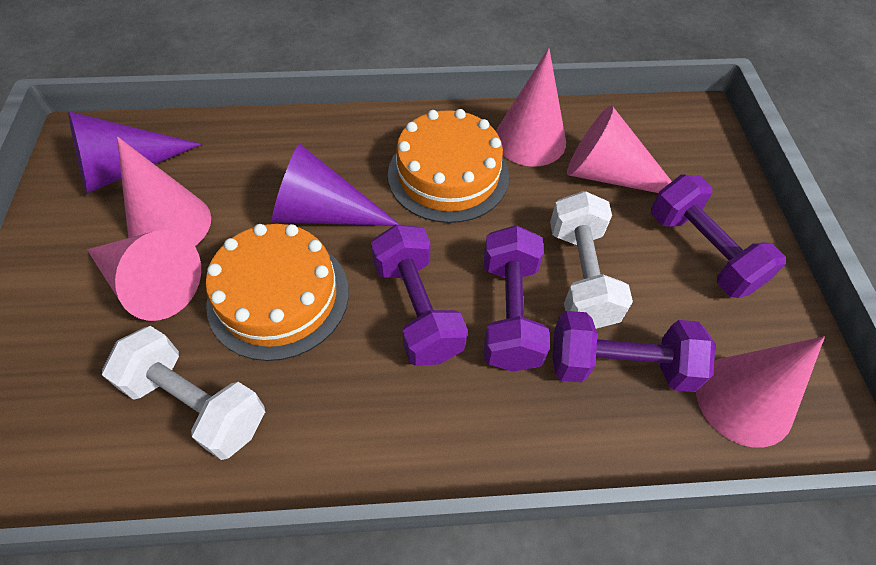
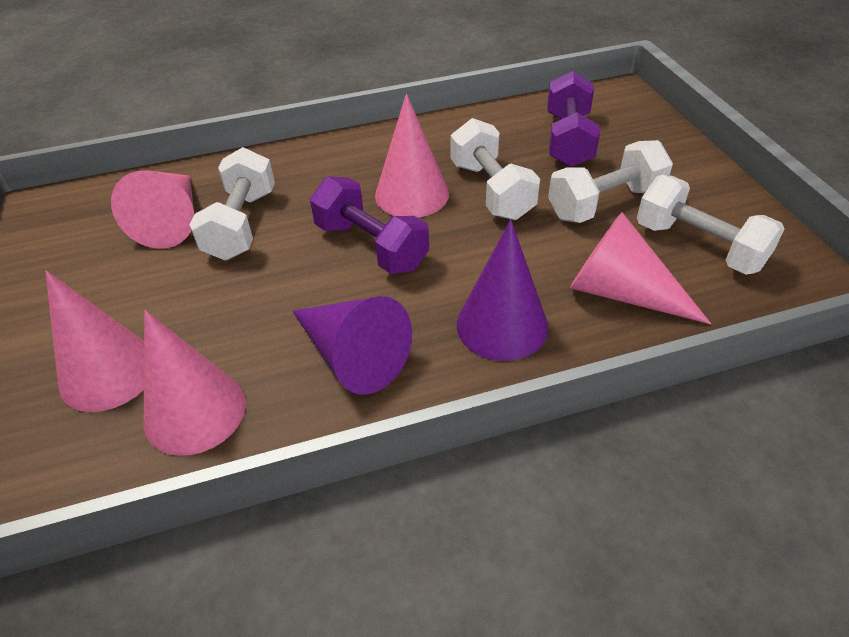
orange cake: [205,224,349,361] [388,109,509,223] = 2 -> none = 0
purple dumbbell: [371,224,468,366] [484,225,550,372] [552,311,715,392] [651,174,786,298] = 4 -> [310,177,429,274] [547,71,600,167] = 2
white dumbbell: [102,326,265,460] [550,191,633,329] = 2 -> [190,147,275,260] [450,118,540,220] [548,140,673,223] [637,175,785,275] = 4

